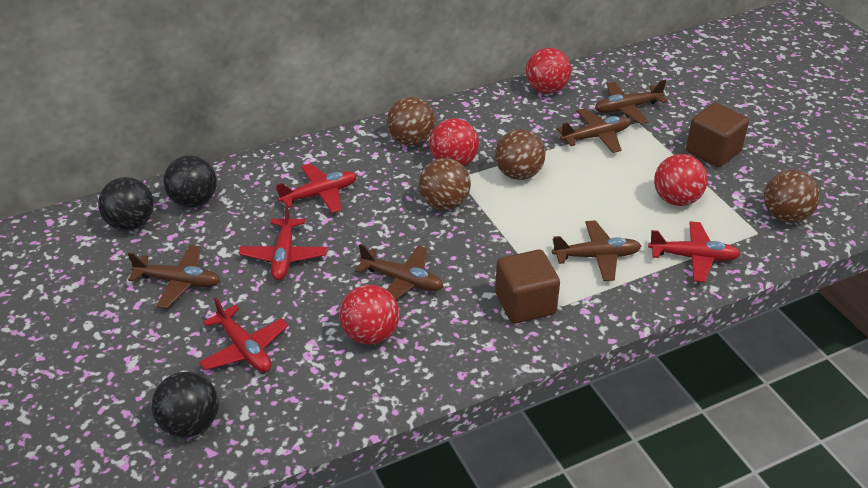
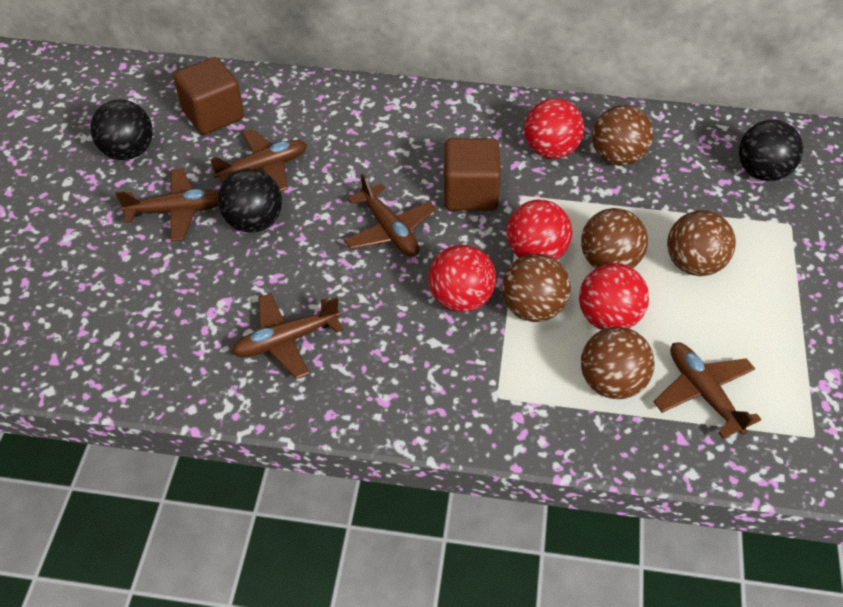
brown ball: [387,97,435,146] [419,158,471,210] [495,130,545,180] [764,170,820,223] = 4 -> [502,254,571,322] [581,208,648,268] [581,327,655,399] [592,105,653,166] [667,210,736,276] = 5
red plane: [199,297,288,373] [239,203,327,280] [276,164,357,213] [648,221,741,282] = 4 -> none = 0

